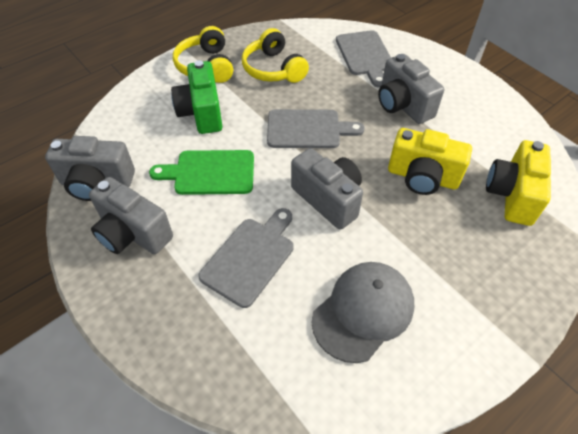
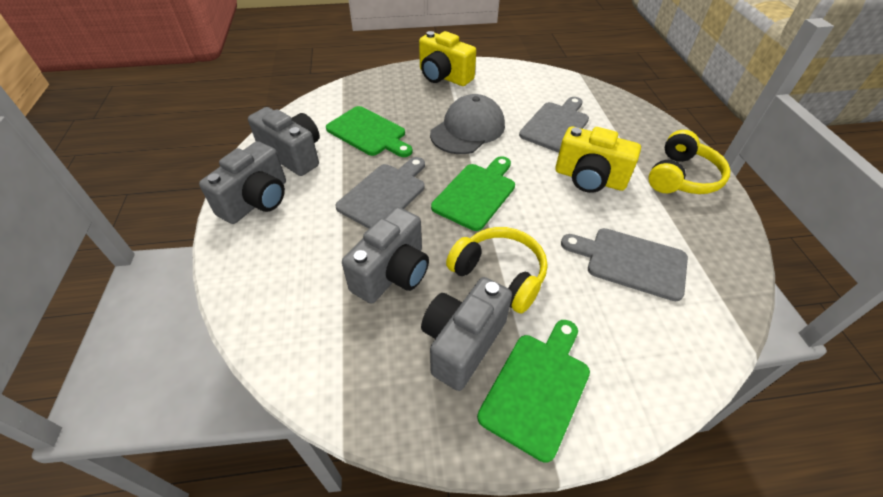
green camera: [171,60,223,134] = 1 -> none = 0
green cutting board: [149,150,254,195] = 1 -> [326,106,413,157] [431,156,515,231] [477,320,590,463] = 3

